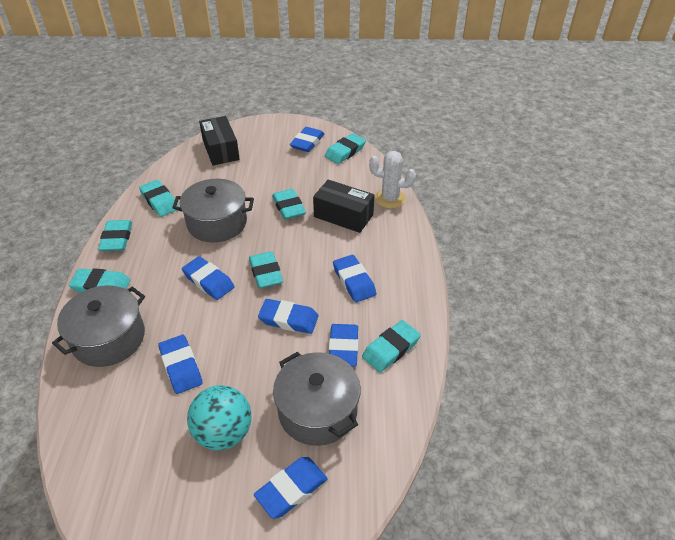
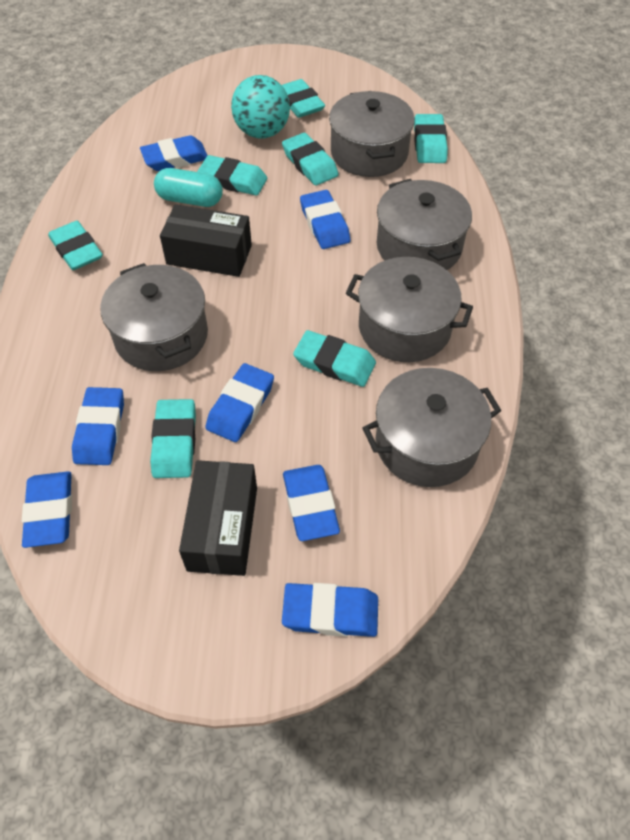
grey pot: [52,285,145,367] [172,179,254,242] [273,352,361,446] = 3 -> [100,263,208,371] [329,91,415,177] [346,257,473,362] [362,368,501,487] [376,179,472,270] = 5
turquoise capsule: none = 0 -> [154,168,223,207] = 1
white cactus: [369,151,416,209] = 1 -> none = 0

